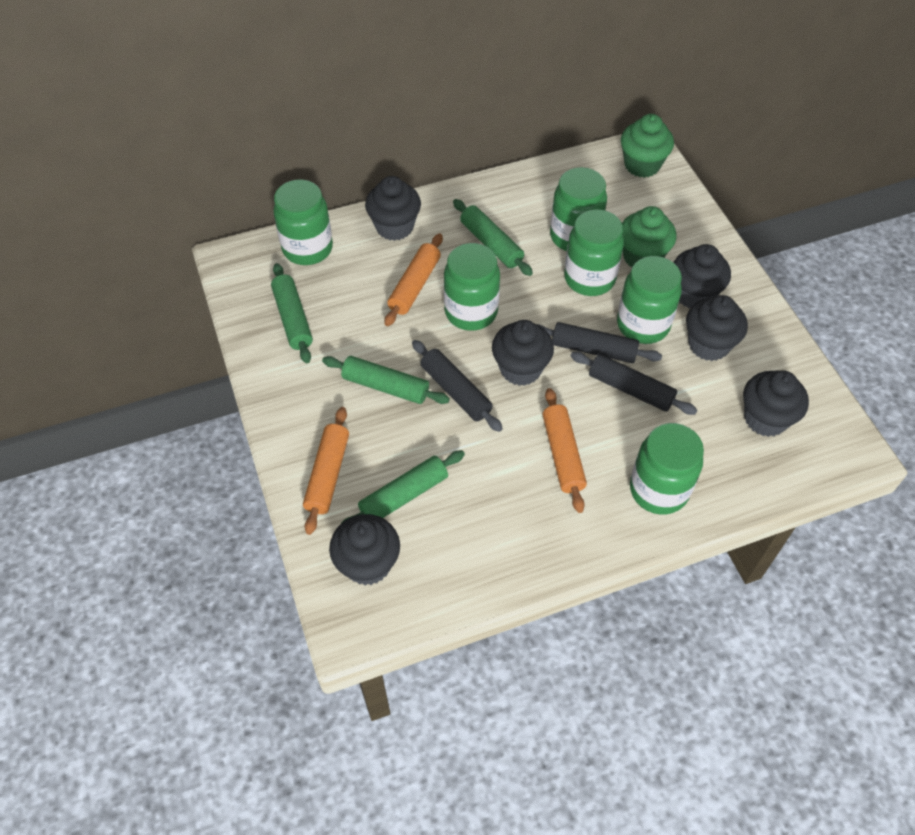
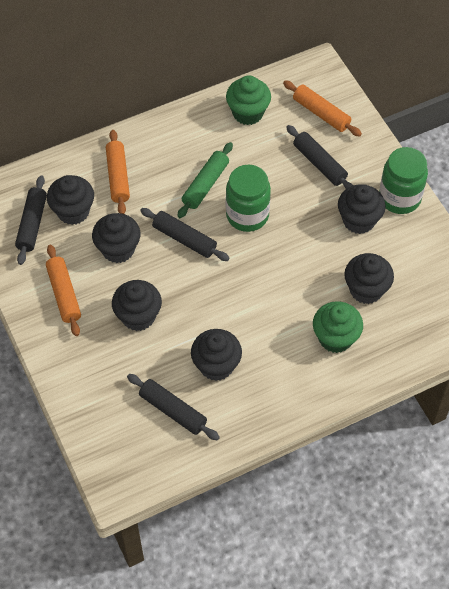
black rolling pin: [412,340,503,432] [537,322,662,363] [570,352,697,415] = 3 -> [15,175,47,265] [127,374,220,441] [140,208,230,261] [286,125,353,189] = 4
green jar: [273,179,333,265] [444,243,500,331] [550,167,607,251] [564,209,624,296] [617,256,682,344] [630,423,704,515] = 6 -> [226,165,271,232] [379,147,428,214] = 2
green rolling pin: [271,263,313,363] [322,356,450,404] [342,450,465,522] [453,199,533,276] = 4 -> [177,142,233,218] = 1

